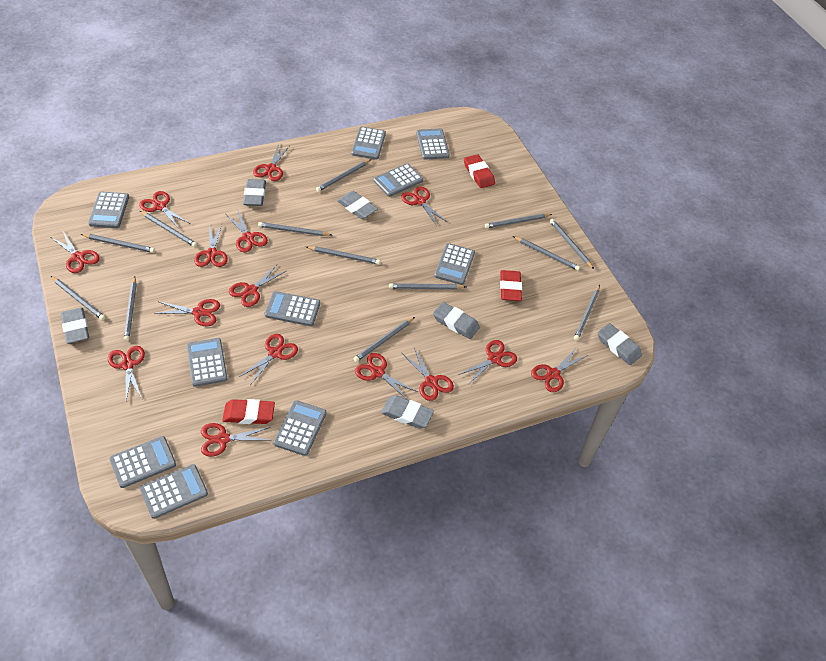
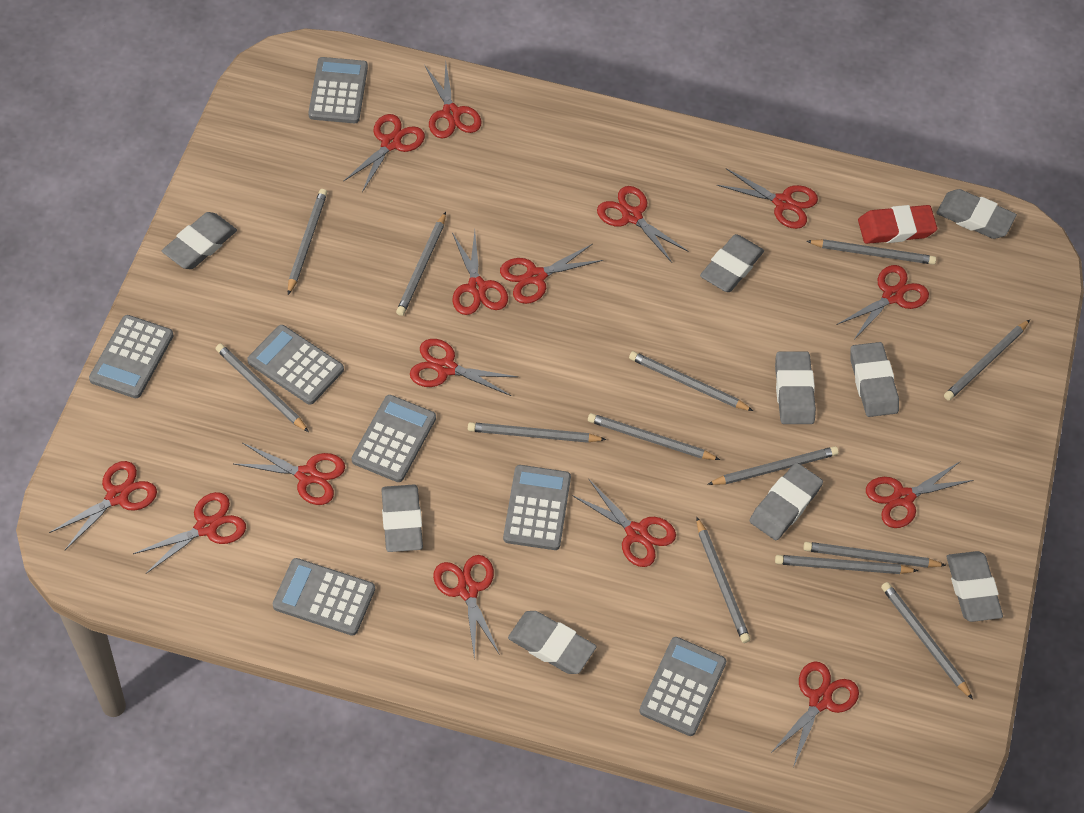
grey calculator: [88,191,129,228] [109,436,176,488] [140,464,208,519] [187,338,228,387] [265,291,320,326] [274,400,327,456] [351,126,386,160] [374,163,423,197] [416,128,450,160] [434,243,475,285] = 10 -> [89,315,174,398] [247,325,344,405] [273,558,375,636] [308,57,368,123] [352,395,436,482] [503,465,571,550] [639,637,726,736] = 7
grey eraser: [61,308,89,344] [243,179,266,206] [337,191,378,219] [381,395,434,429] [433,302,480,339] [598,323,642,365] = 6 -> [162,212,237,269] [382,484,423,552] [508,611,596,674] [700,234,764,292] [750,463,823,540] [775,351,816,424] [850,342,899,417] [937,189,1017,239] [947,551,1003,622] = 9
red eraser: [222,399,275,424] [464,154,495,188] [500,270,522,301] = 3 -> [858,205,937,244] = 1

